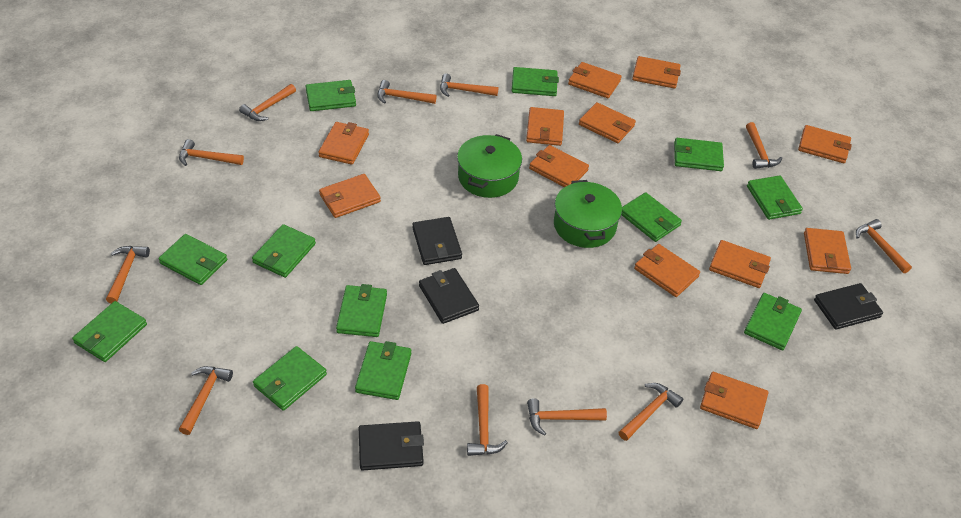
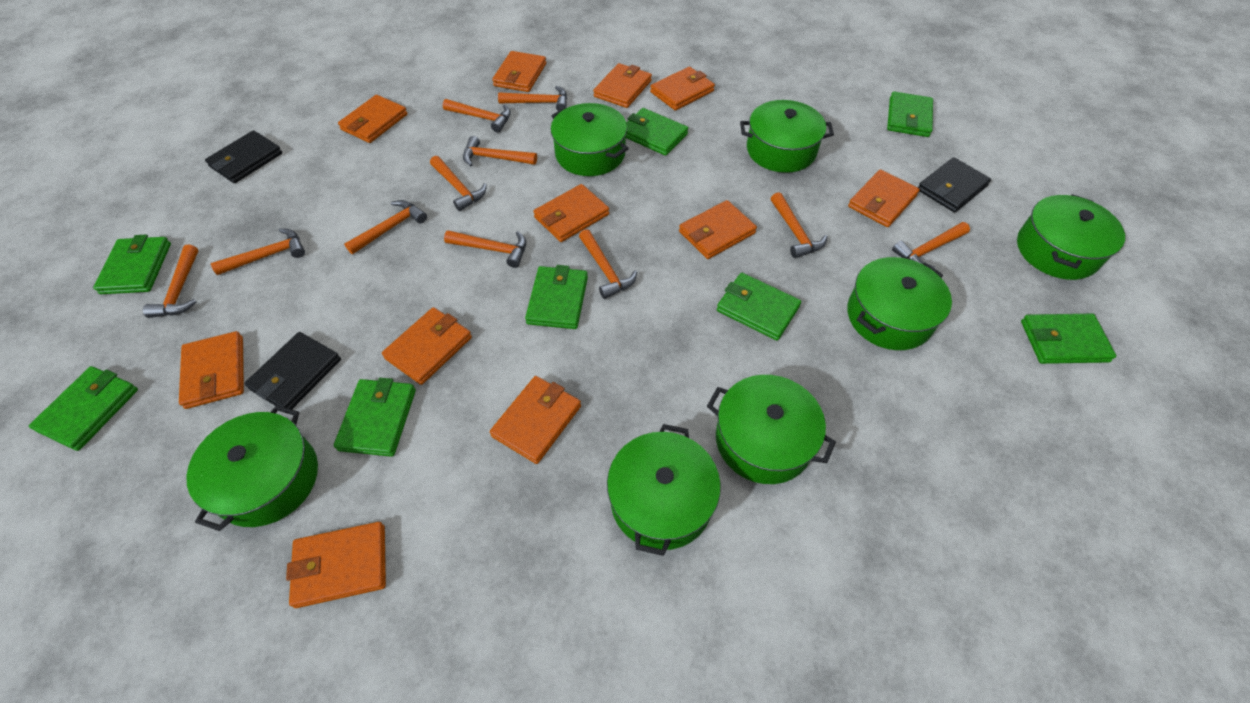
black wallet: [359,421,424,471] [412,217,462,265] [419,268,479,324] [814,283,883,330] = 4 -> [205,130,282,183] [244,332,341,409] [918,157,991,213] = 3
green pot: [457,134,522,198] [554,180,622,248] = 2 -> [186,405,318,531] [551,103,629,176] [607,424,721,556] [707,375,836,484] [740,100,834,173] [847,257,952,350] [1017,194,1125,280] = 7
green wallet: [72,301,147,362] [158,234,227,285] [252,224,316,278] [253,346,327,411] [306,80,356,111] [336,284,387,337] [355,341,411,400] [512,67,559,96] [622,192,682,242] [674,138,724,171] [744,293,802,350] [747,175,803,220] = 12 -> [29,366,138,451] [93,235,171,294] [334,378,416,457] [525,265,588,329] [626,108,688,156] [717,273,801,341] [887,92,933,137] [1021,314,1116,364] = 8
orange wallet: [318,122,369,165] [319,174,381,218] [526,107,564,146] [529,145,589,187] [568,62,622,98] [579,102,636,143] [632,56,681,89] [634,244,700,297] [700,372,768,429] [709,240,771,288] [798,125,852,163] [804,228,851,274] = 12 -> [179,331,244,409] [286,522,386,608] [338,95,408,143] [382,307,472,385] [490,376,581,464] [492,51,546,92] [533,184,609,242] [593,63,652,108] [650,67,715,110] [679,200,757,259] [848,170,920,227] = 11

